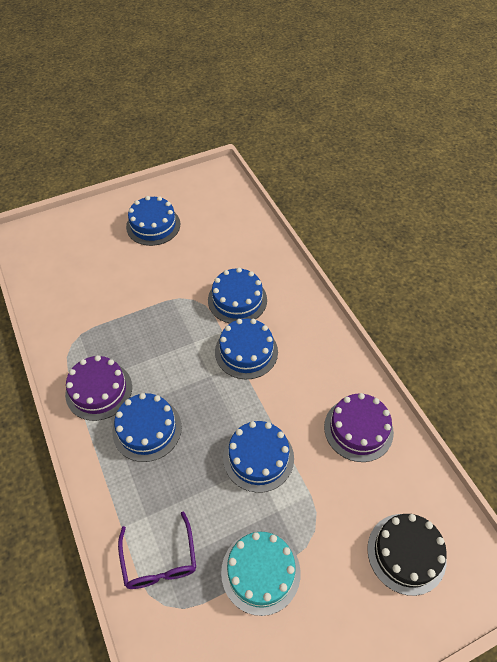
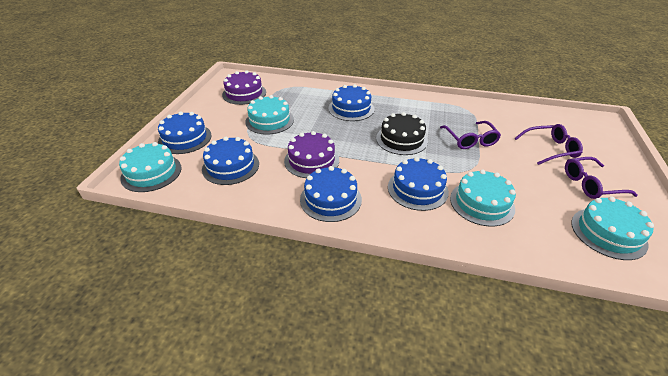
purple glasses: [118,512,196,589] = 1 -> [440,121,501,149] [514,124,583,165] [565,157,638,199] = 3
turquoise cake: [221,531,301,616] = 1 -> [119,142,181,192] [245,95,294,135] [450,169,516,226] [571,197,654,260] = 4

